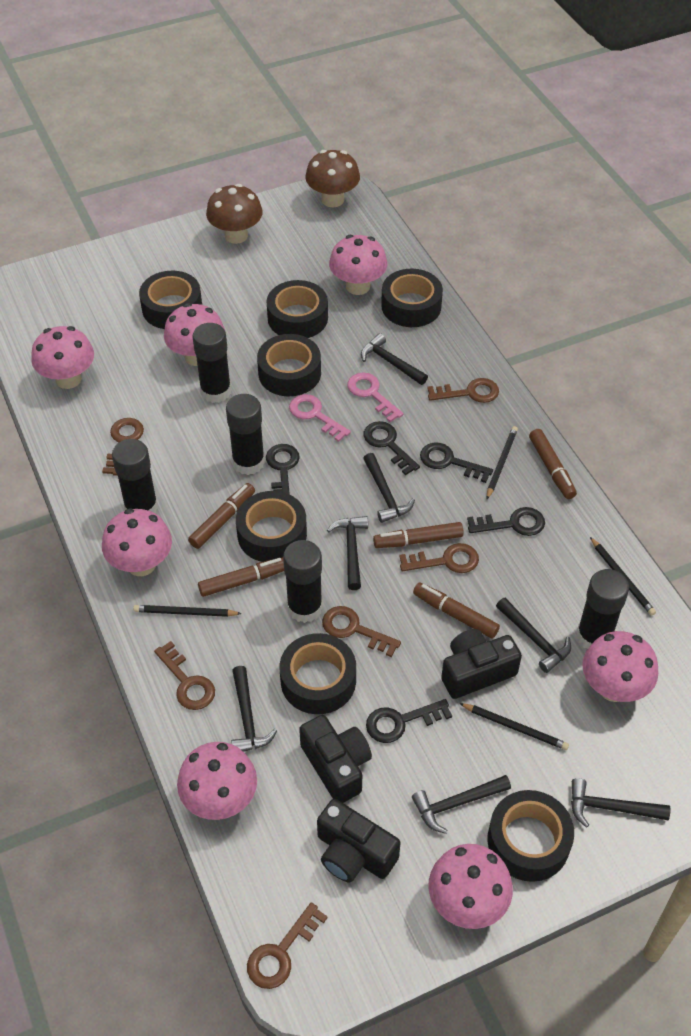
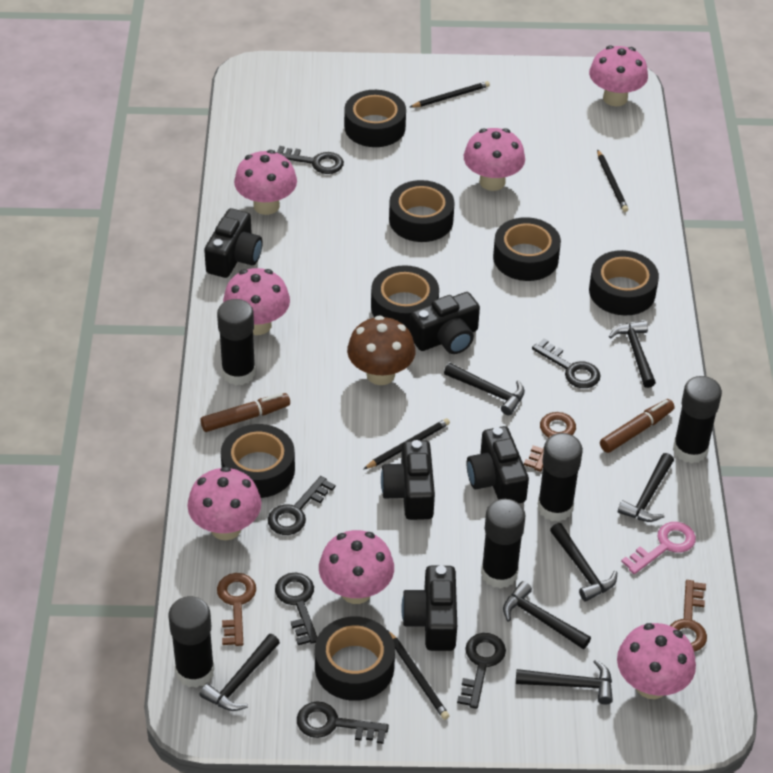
black camera: [299,715,372,803] [317,799,400,883] [441,629,522,699] = 3 -> [204,208,262,278] [381,440,435,520] [401,566,457,651] [410,292,480,354] [467,426,529,503] = 5
black key: [266,444,300,495] [364,421,420,475] [366,699,452,743] [420,443,493,483] [467,507,545,536] = 5 -> [268,476,335,535] [275,572,317,645] [276,146,344,174] [297,701,389,744] [457,633,506,709] [532,338,600,388] = 6
brown key: [102,418,144,476] [154,641,215,710] [247,902,328,989] [322,606,401,657] [399,543,479,573] [427,378,499,403] = 6 -> [217,573,256,646] [524,412,576,472] [670,580,707,652] = 3
brown marker: [188,483,255,549] [198,557,284,597] [373,522,464,548] [413,583,500,639] [529,429,577,499] = 5 -> [200,393,290,432] [600,399,675,453] = 2
brown mushroom: [206,184,263,244] [305,150,360,207] = 2 -> [347,315,416,385] = 1
pink key: [289,394,351,442] [347,373,404,422] = 2 -> [621,522,696,574] = 1

